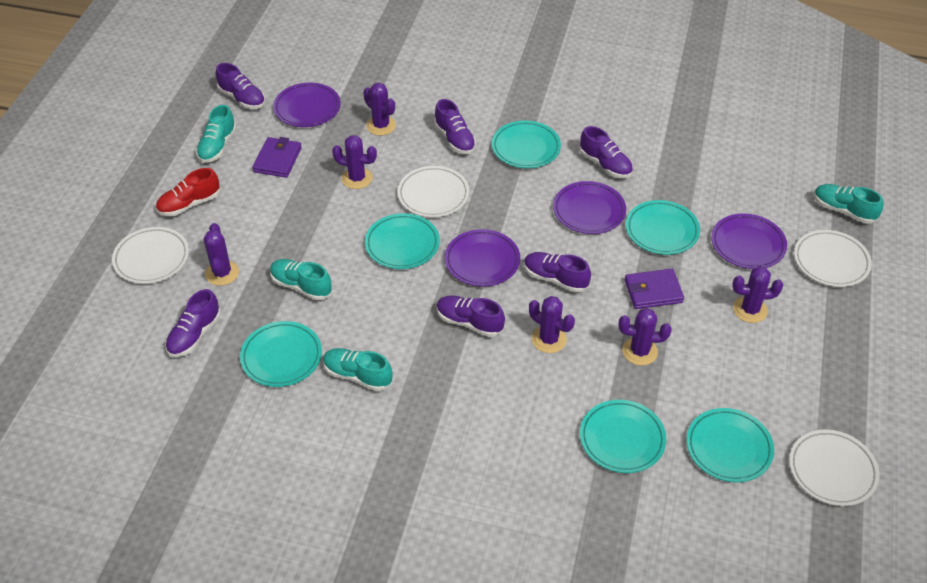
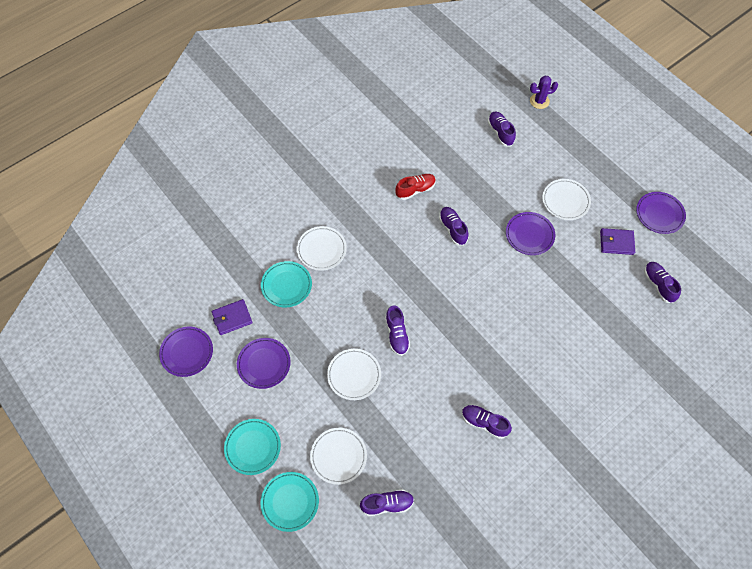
purple cactus: [204,223,239,286] [332,135,377,189] [363,83,396,136] [529,296,575,353] [619,308,672,366] [732,266,783,323] = 6 -> [530,76,558,109] = 1
turquoise plate: [240,321,322,387] [365,213,440,269] [492,121,561,168] [580,400,666,473] [626,200,700,255] [686,408,774,483] = 6 -> [224,419,281,475] [261,261,312,307] [261,472,319,532] = 3
turquoise shoe: [196,105,236,163] [270,259,332,300] [323,348,393,391] [814,184,883,224] = 4 -> none = 0

